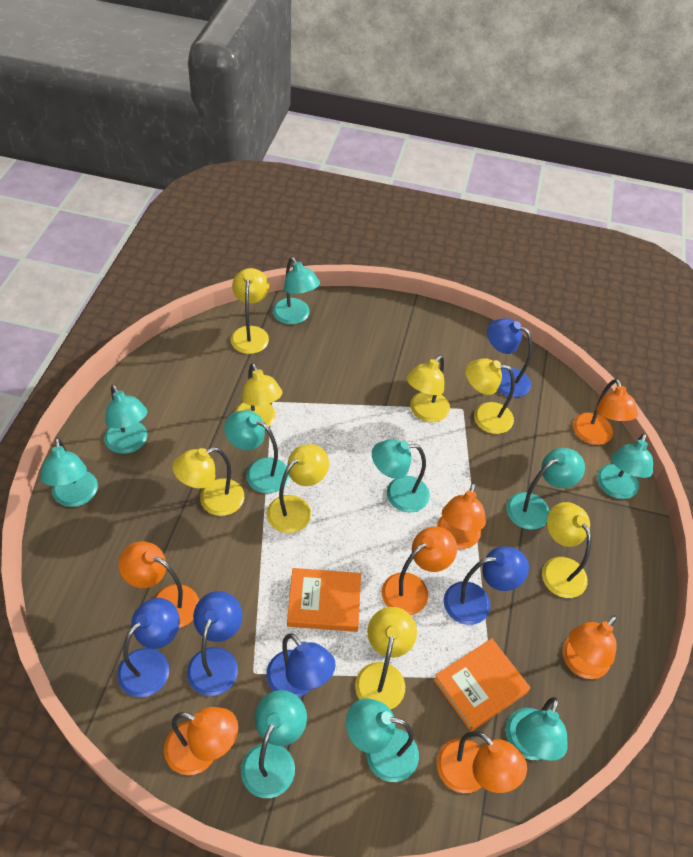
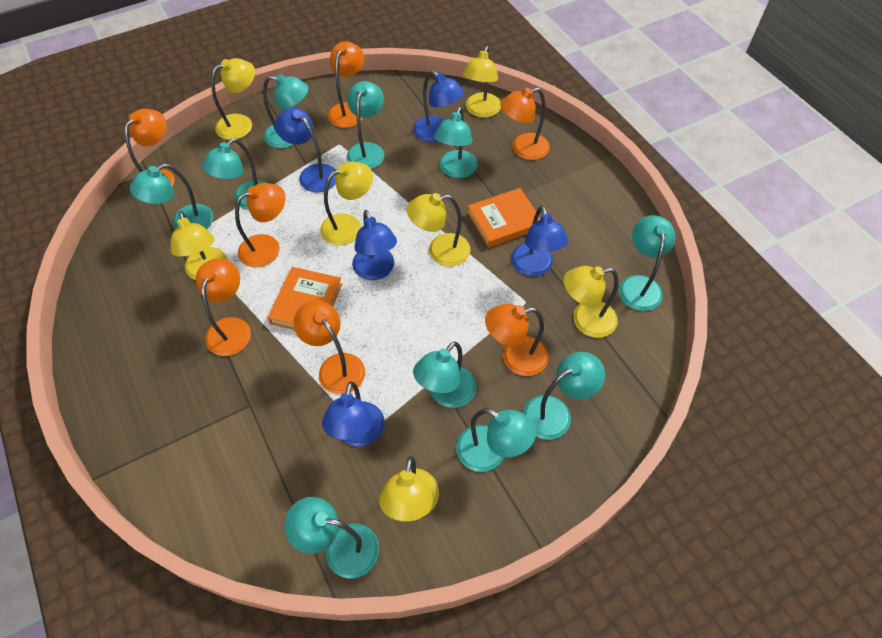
yellow lamp: [173,447,244,516] [231,268,269,354] [235,363,282,426] [267,444,329,533] [355,607,417,710] [406,355,450,422] [466,358,515,434] [542,502,591,598] = 8 -> [171,211,227,280] [211,58,255,140] [320,161,373,246] [379,456,439,522] [407,193,471,266] [463,46,501,118] [563,266,619,338] = 7

